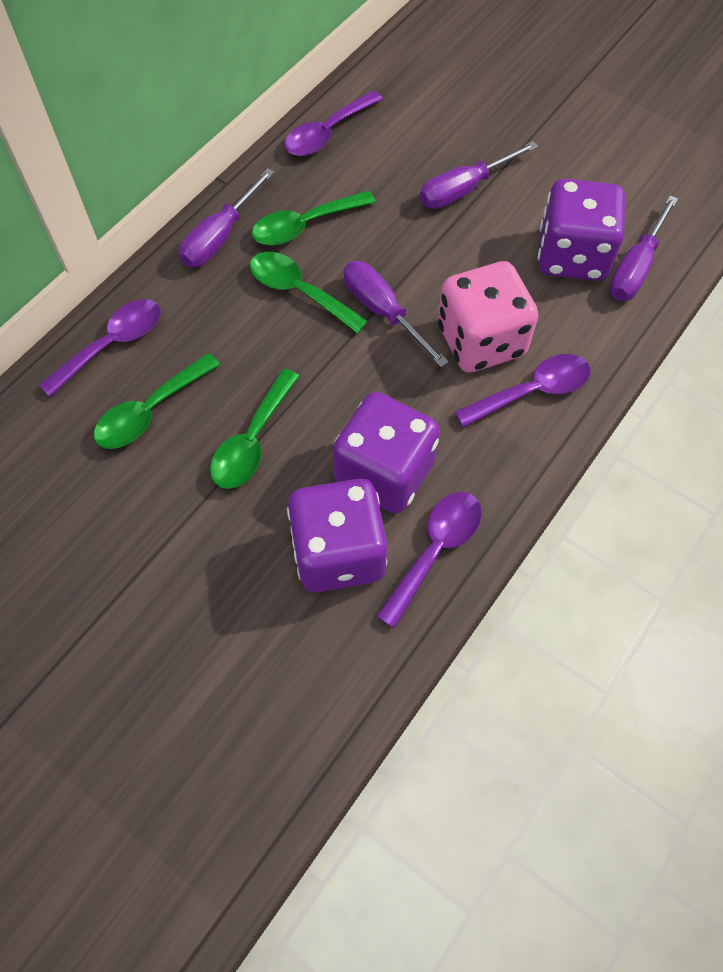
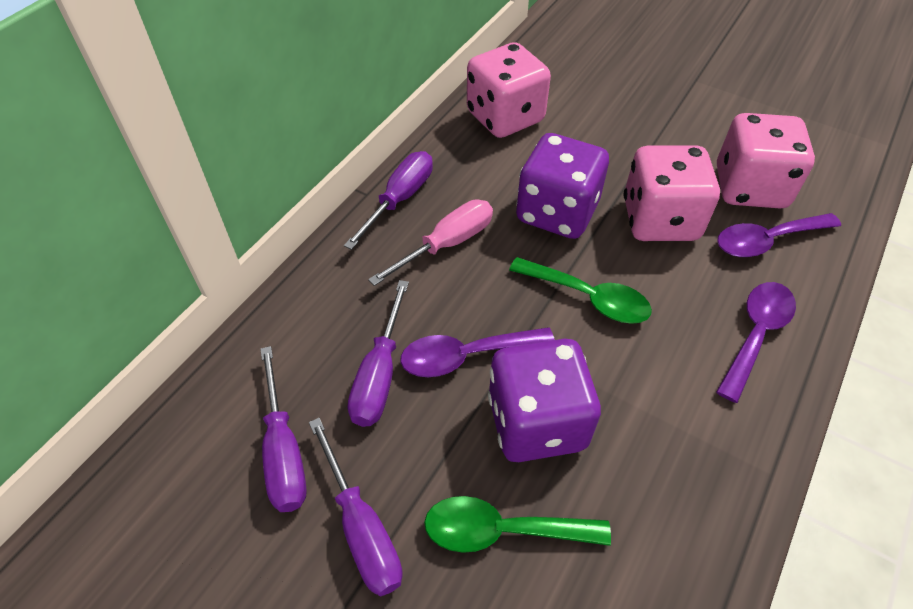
green spoon: [94,353,220,449] [210,369,300,489] [250,252,368,334] [252,190,376,246] = 4 -> [424,496,611,553] [509,257,652,324] = 2
pink dice: [438,261,539,373] = 1 -> [467,42,551,138] [624,145,720,241] [717,113,815,209] = 3
pink screwdriver: none = 0 -> [368,200,493,286] = 1
purple dice: [287,479,387,592] [333,392,440,514] [538,179,625,281] = 3 -> [488,339,601,462] [516,133,609,239] = 2
purple spoon: [39,299,161,397] [285,90,383,156] [376,492,482,628] [455,354,591,428] = 4 -> [401,327,555,377] [716,282,796,403] [717,213,841,257] = 3

